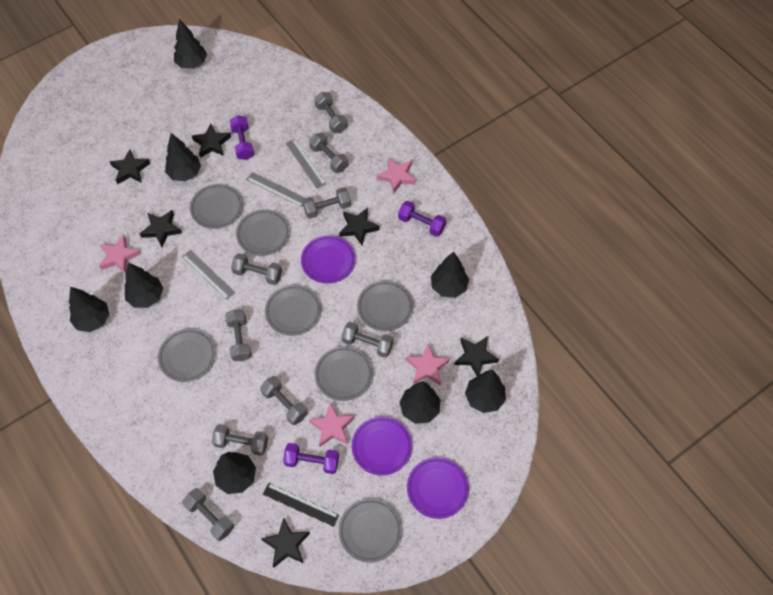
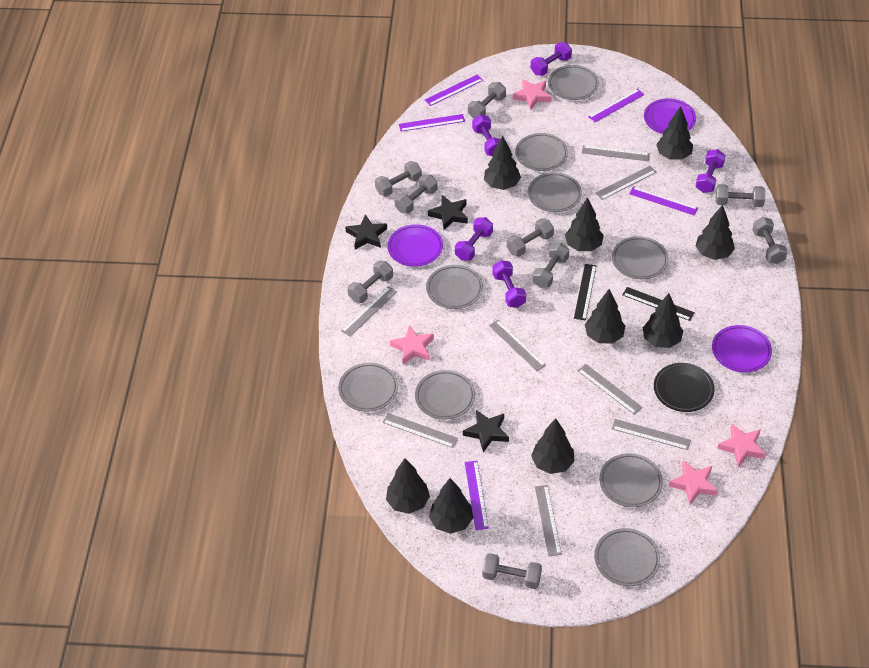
black plate: none = 0 -> [654,363,715,412] = 1
black ruler: [263,483,339,527] = 1 -> [574,264,596,320] [622,287,695,321] = 2
black star: [109,149,151,184] [140,210,182,247] [192,123,231,158] [261,518,310,568] [339,208,380,245] [455,336,499,376] = 6 -> [345,214,387,250] [428,195,468,230] [463,410,509,452] = 3
black tree: [69,287,109,332] [124,262,163,308] [165,133,201,181] [174,19,207,69] [213,452,256,494] [399,381,440,424] [431,252,469,298] [465,370,506,413] = 8 -> [386,458,430,514] [429,478,473,534] [484,136,521,190] [531,418,574,474] [565,197,604,251] [585,289,625,344] [643,293,683,348] [656,106,693,160] [696,205,735,260] = 9
grey plate: [158,329,216,382] [190,184,243,229] [236,209,290,256] [265,285,321,336] [315,346,373,401] [339,498,402,563] [357,281,413,331] = 7 -> [338,363,398,412] [415,370,475,420] [426,265,483,309] [515,133,568,171] [528,172,582,212] [548,65,599,100] [594,528,660,586] [599,453,663,507] [612,236,669,279] = 9
grey ruler: [182,250,235,300] [246,172,305,207] [286,139,326,189] = 3 -> [341,286,397,337] [383,413,458,448] [489,320,546,371] [535,485,562,556] [578,364,643,415] [582,145,650,161] [595,166,656,200] [612,419,691,450] = 8
purple dumbbell: [229,115,254,160] [283,443,339,474] [398,201,446,237] = 3 -> [455,217,493,261] [472,115,500,156] [492,260,526,308] [531,42,572,76] [695,149,726,193] = 5
purple ruler: none = 0 -> [399,114,465,131] [424,74,483,106] [465,461,489,530] [588,89,645,122] [629,186,698,215] = 5

